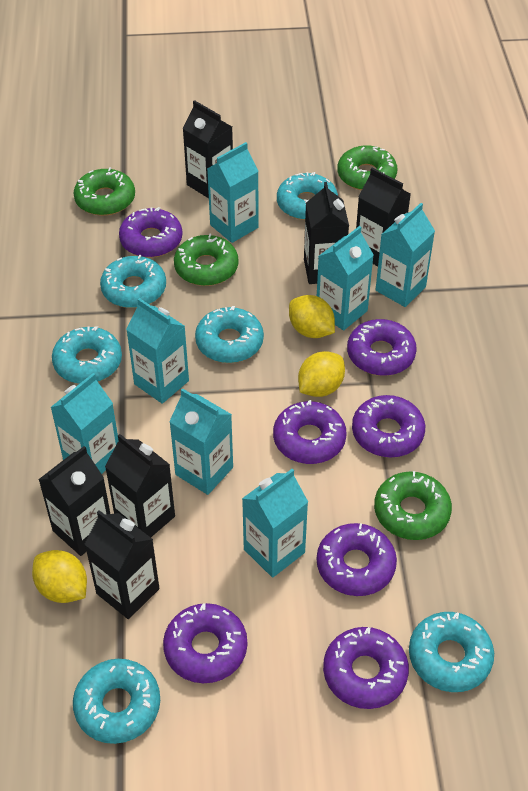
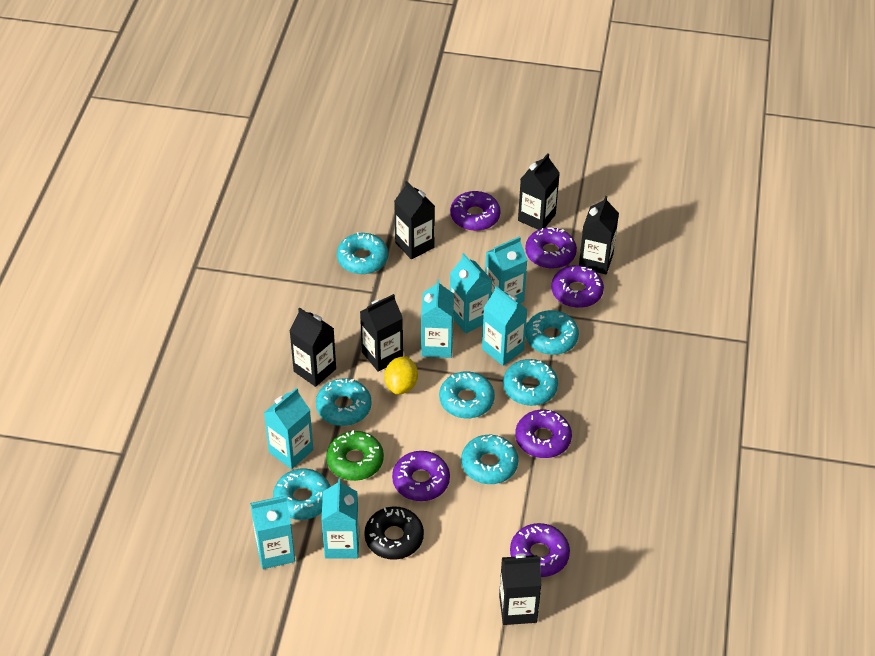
black donut: none = 0 -> [364,506,424,560] = 1
green donut: [74,167,135,216] [174,234,238,286] [337,145,398,190] [374,471,452,540] = 4 -> [326,430,384,481] = 1
purple donut: [119,207,182,258] [163,603,247,683] [273,400,347,464] [317,523,397,596] [323,627,409,709] [347,319,417,376] [352,395,425,457] = 7 -> [392,451,450,501] [450,191,501,231] [510,523,570,577] [515,410,572,458] [525,227,577,269] [551,265,604,308] = 6
turquoise donut: [52,326,122,384] [73,659,160,744] [100,255,166,308] [195,306,264,363] [277,172,338,220] [409,612,494,692] = 6 -> [273,468,331,520] [316,378,372,426] [337,232,388,274] [439,371,495,418] [461,435,518,484] [503,359,558,406] [525,310,579,355] = 7
yellow lemon: [32,550,87,603] [289,295,335,338] [298,351,345,397] = 3 -> [385,356,418,395] = 1

